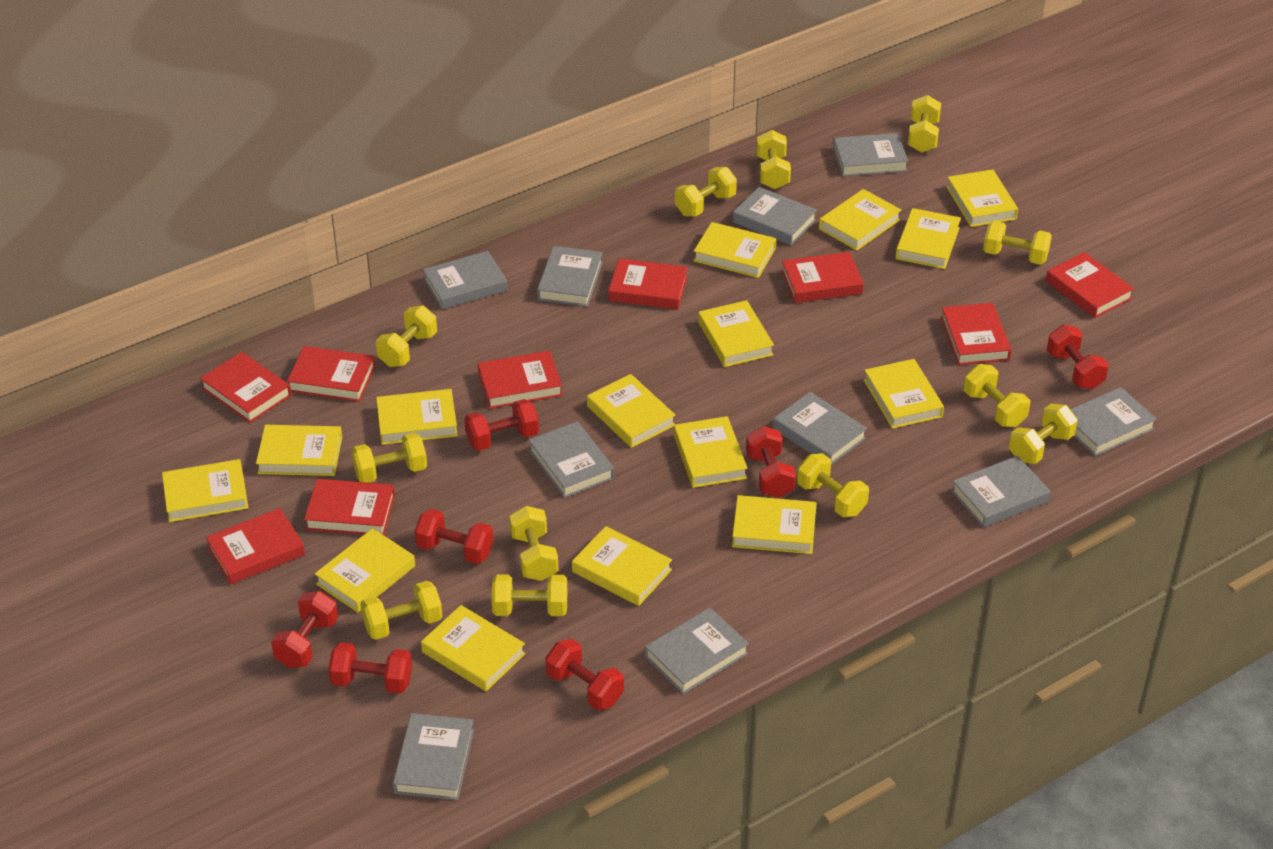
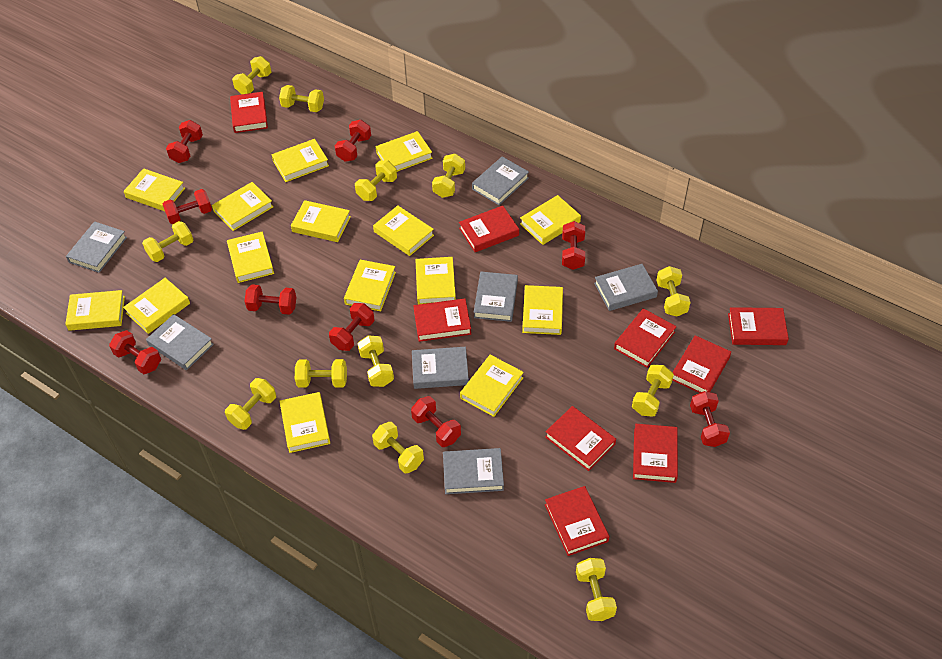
grey book: [393,713,474,800] [423,251,508,309] [528,421,614,498] [537,246,603,307] [645,607,749,694] [733,187,817,246] [773,392,867,465] [833,133,908,176] [951,456,1050,528] [1070,387,1157,456] = 10 -> [66,221,127,273] [146,314,214,370] [412,347,469,389] [443,448,504,494] [472,156,529,205] [474,272,518,322] [594,264,658,311] = 7
red dumbbell: [271,591,338,668] [328,642,412,694] [414,509,494,564] [464,399,539,451] [545,639,624,710] [746,426,796,498] [1047,325,1109,389] = 7 -> [109,330,161,374] [163,189,212,225] [166,120,203,163] [244,284,296,315] [329,303,375,351] [335,120,371,162] [411,396,461,447] [562,221,585,270] [690,391,730,447] = 9

